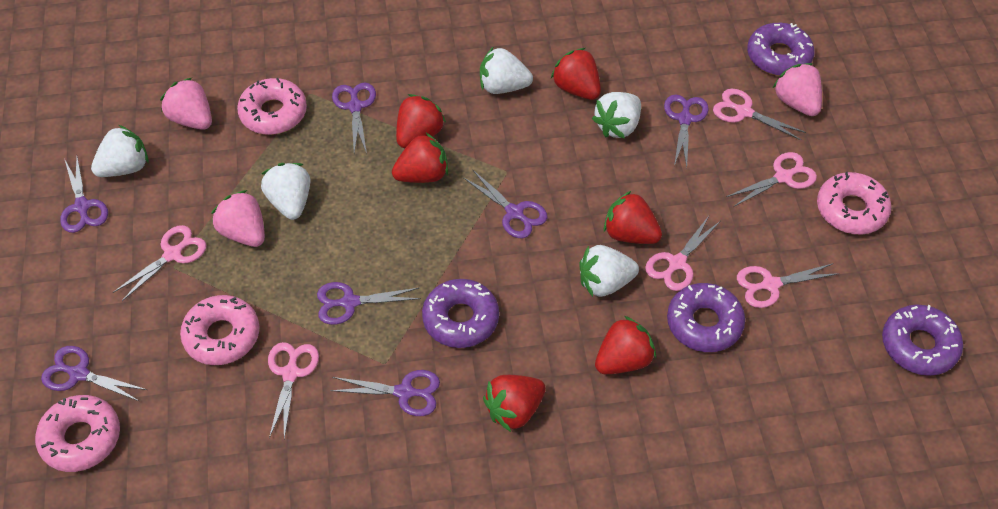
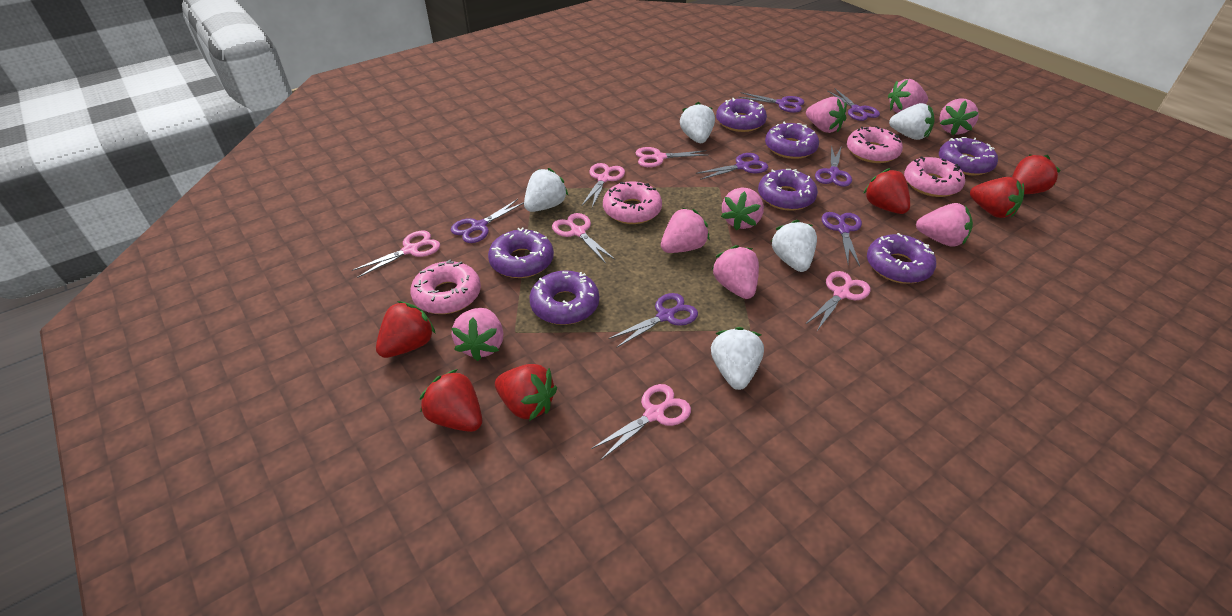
pink strawberry: [160,78,212,130] [211,190,265,247] [773,63,822,116] = 3 -> [451,308,504,361] [661,208,710,253] [711,245,759,299] [721,187,764,231] [806,97,847,133] [888,79,928,113] [916,203,973,247] [939,98,979,135] = 8
purple donut: [422,279,499,348] [667,283,745,352] [747,23,815,76] [882,305,963,376] = 4 -> [488,228,554,278] [529,270,599,325] [716,98,767,132] [758,169,818,211] [765,122,819,159] [867,233,936,284] [939,137,998,176] = 7

